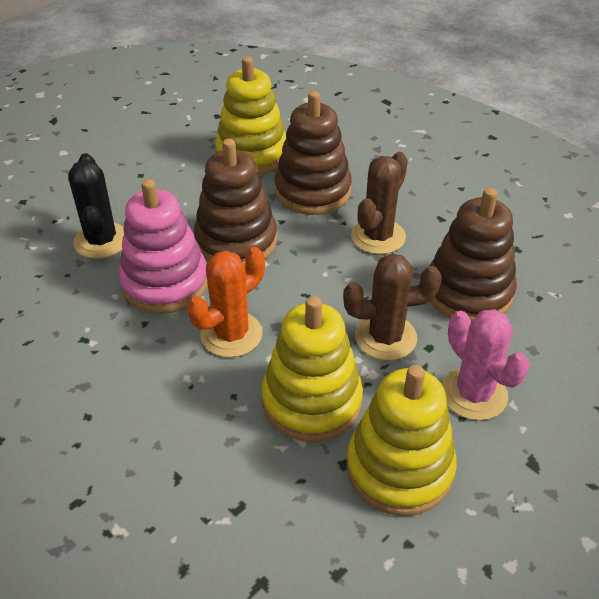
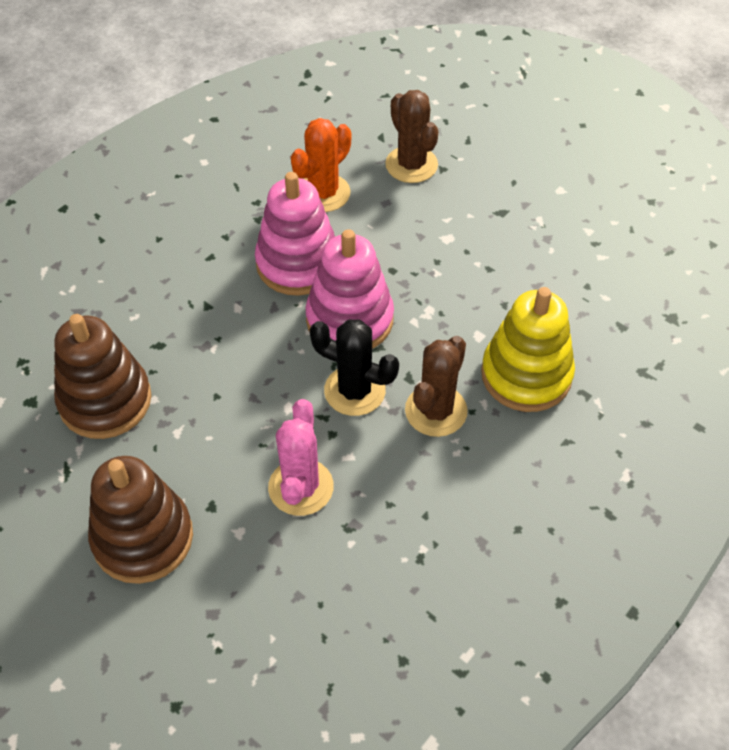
brown stacking toy: [194,139,277,267] [274,91,352,215] [429,188,517,322] = 3 -> [54,314,152,439] [88,456,193,584] = 2
pink stacking toy: [119,179,208,314] = 1 -> [255,172,335,296] [305,229,394,349] = 2
yellow stacking toy: [215,56,286,175] [261,296,363,442] [346,365,457,516] = 3 -> [481,287,575,412] = 1

